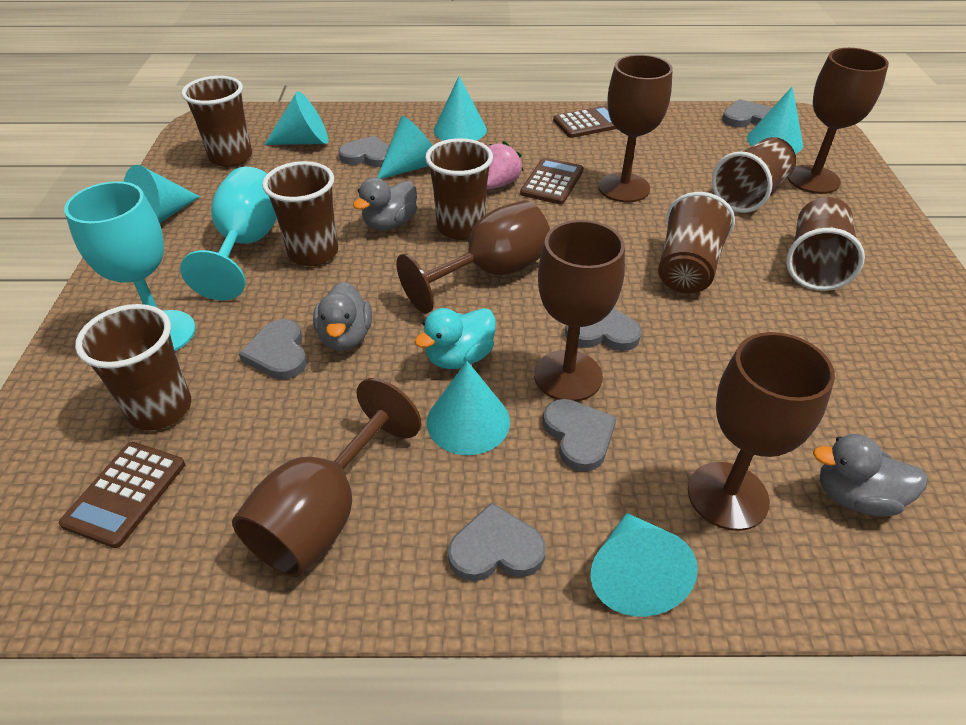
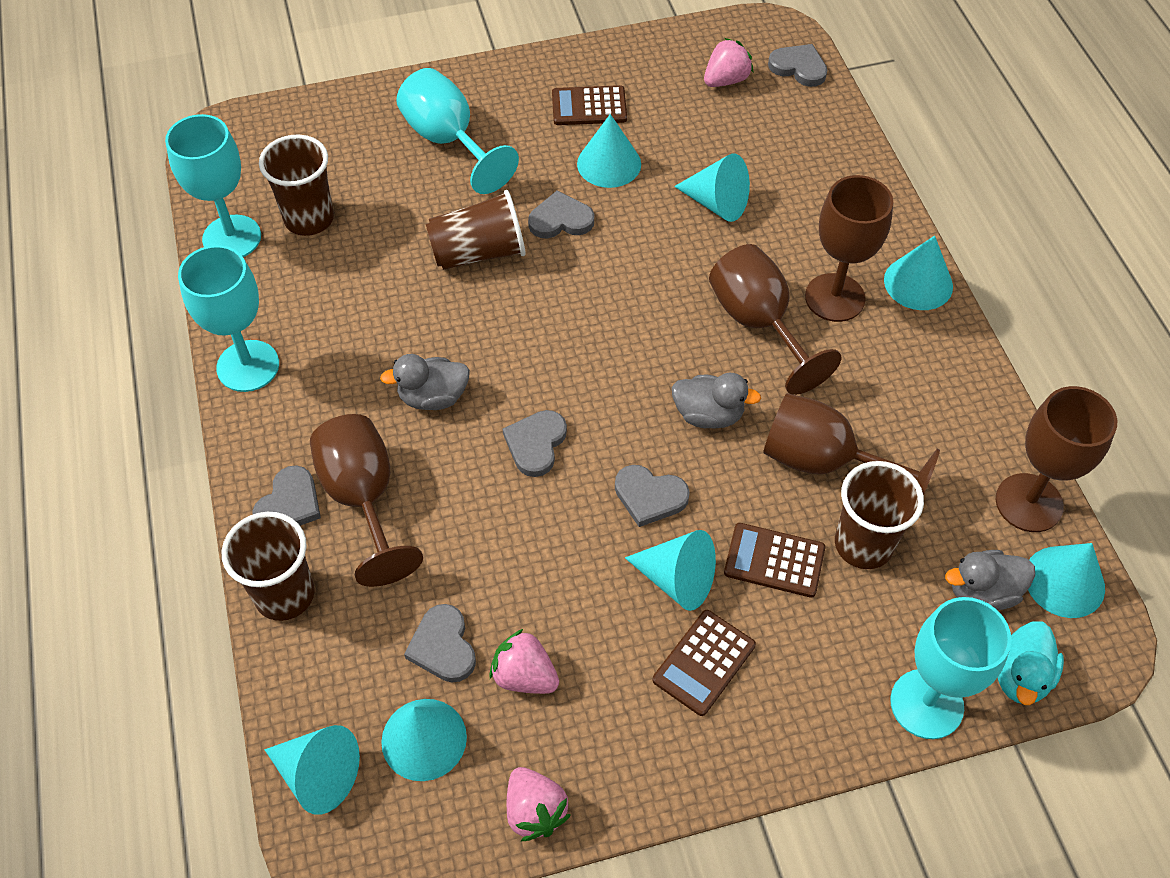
brown cup: [75,304,191,430] [181,76,252,167] [262,161,338,266] [425,138,493,240] [658,192,735,293] [712,137,796,213] [786,197,865,291] = 7 -> [222,512,315,621] [259,134,334,236] [426,190,526,270] [835,461,924,569] = 4
brown goblet: [232,378,422,577] [396,200,550,314] [534,220,625,401] [598,55,673,202] [688,332,835,531] [788,48,889,194] = 6 -> [310,414,423,587] [709,244,841,395] [763,393,940,495] [805,175,893,322] [996,386,1117,532] = 5
pink strawberry: [487,141,524,189] = 1 -> [489,629,559,694] [507,767,571,841] [704,38,753,87] = 3
turquoise goblet: [64,181,196,351] [180,167,277,301] = 2 -> [165,114,261,257] [178,245,279,392] [396,68,519,194] [890,597,1011,739] = 4

